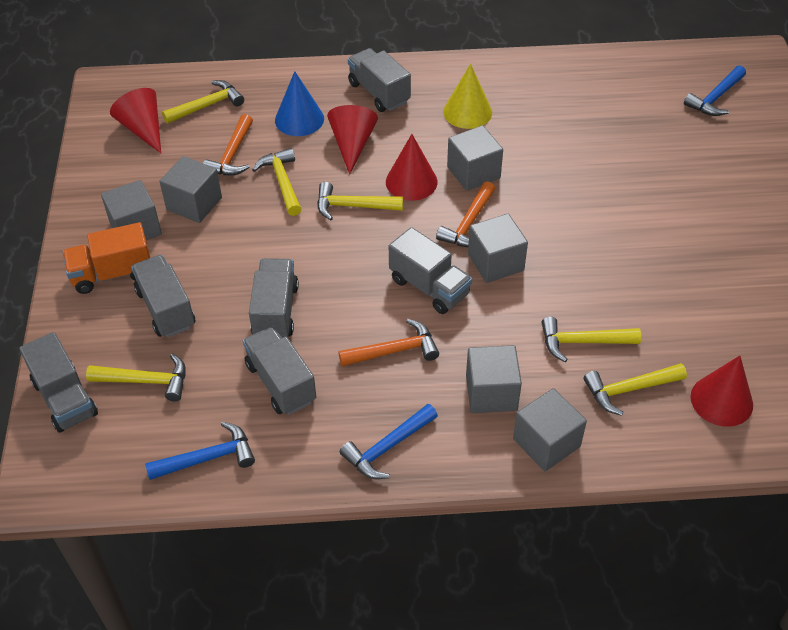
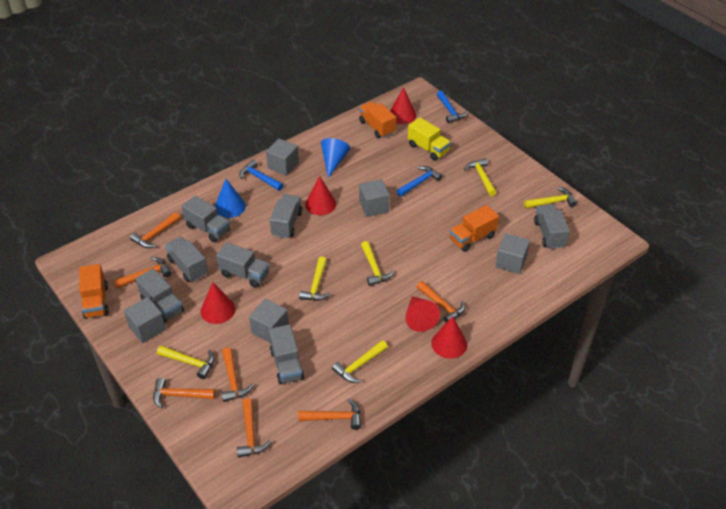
blue cone: [275,71,324,136] = 1 -> [215,179,246,218] [321,138,350,178] = 2
grey cube: [101,180,162,240] [159,156,222,223] [447,125,503,191] [466,345,522,413] [468,213,528,283] [513,388,587,471] = 6 -> [124,297,166,343] [249,299,289,342] [266,139,299,176] [359,179,389,217] [495,233,530,274] = 5
grey truck: [19,332,98,433] [131,255,195,337] [243,326,316,415] [249,258,299,338] [348,48,411,112] [389,227,472,314] = 6 -> [136,268,184,323] [165,237,208,282] [182,196,230,242] [216,242,269,288] [269,325,304,385] [270,194,302,238] [534,204,570,249] = 7
orange hammer: [203,114,253,176] [338,319,439,367] [436,181,495,247] = 3 -> [113,257,172,289] [130,212,180,248] [153,378,215,408] [222,348,254,402] [237,398,271,458] [298,399,361,430] [417,281,465,323] = 7
orange truck: [63,222,150,294] = 1 -> [79,264,109,319] [359,101,396,139] [450,205,499,252] = 3
red cone: [110,88,161,153] [327,105,378,175] [386,134,438,201] [691,356,753,427] = 4 -> [200,282,235,324] [305,176,336,215] [390,87,416,124] [405,296,440,332] [431,316,467,359] = 5
yellow cone: [443,64,492,129] = 1 -> none = 0
yellow truck: none = 0 -> [408,117,451,161] = 1

